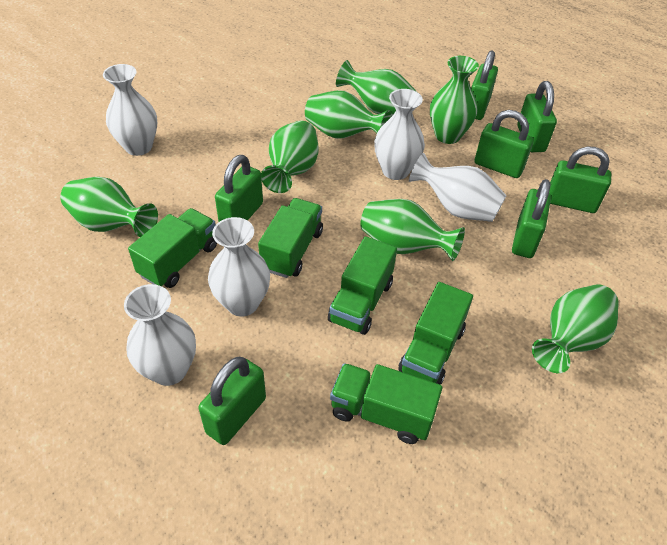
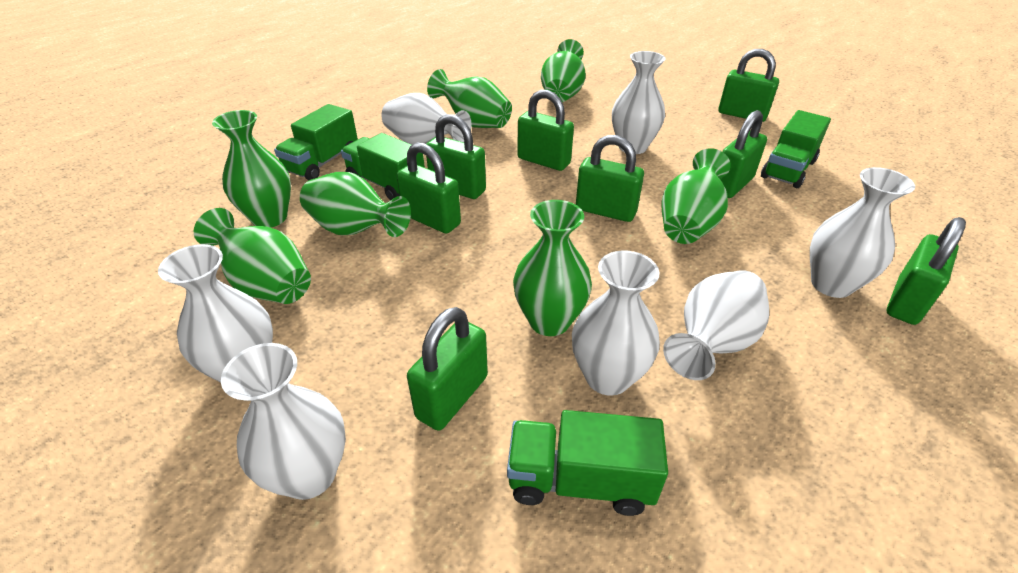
green padlock: [198,357,266,445] [215,155,263,222] [471,50,498,120] [475,110,534,178] [512,179,551,258] [517,81,557,152] [549,146,611,213] = 7 -> [397,142,461,234] [407,307,488,431] [426,114,486,199] [517,90,574,171] [576,135,644,222] [718,49,779,122] [720,110,767,198] [886,217,966,325] = 8
green truck: [128,208,217,288] [258,198,323,278] [328,236,397,335] [330,363,442,444] [398,282,473,385] = 5 -> [274,104,358,180] [341,133,425,200] [507,410,668,516] [761,110,831,188] = 4
white vase: [103,64,157,156] [124,284,196,386] [208,217,270,316] [374,89,425,180] [409,153,507,222] = 5 -> [158,244,273,382] [221,343,346,500] [381,93,471,145] [572,251,660,396] [612,51,665,154] [663,270,769,380] [810,167,915,298] = 7

